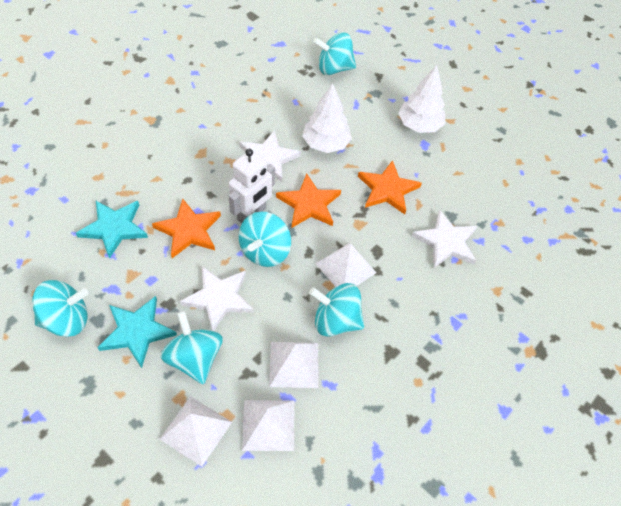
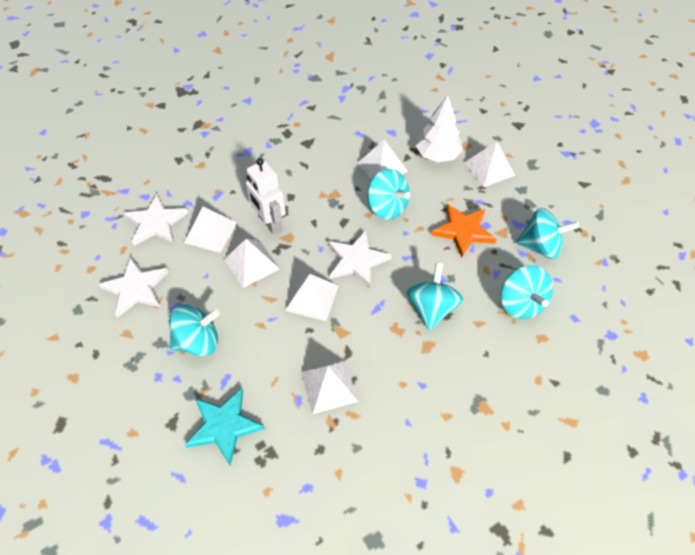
orange star: [152,199,221,258] [276,174,341,228] [358,160,422,214] = 3 -> [431,204,497,258] = 1
turquoise star: [76,201,148,259] [97,296,177,368] = 2 -> [185,388,265,465] = 1
white pyramid: [160,396,232,467] [242,400,294,451] [269,342,318,388] [316,243,376,287] = 4 -> [184,207,237,253] [224,239,280,288] [285,274,339,321] [301,360,359,414] [357,140,408,180] [464,142,515,187] = 6
white tree: [302,83,352,153] [398,65,446,133] = 2 -> [416,95,463,162] = 1

